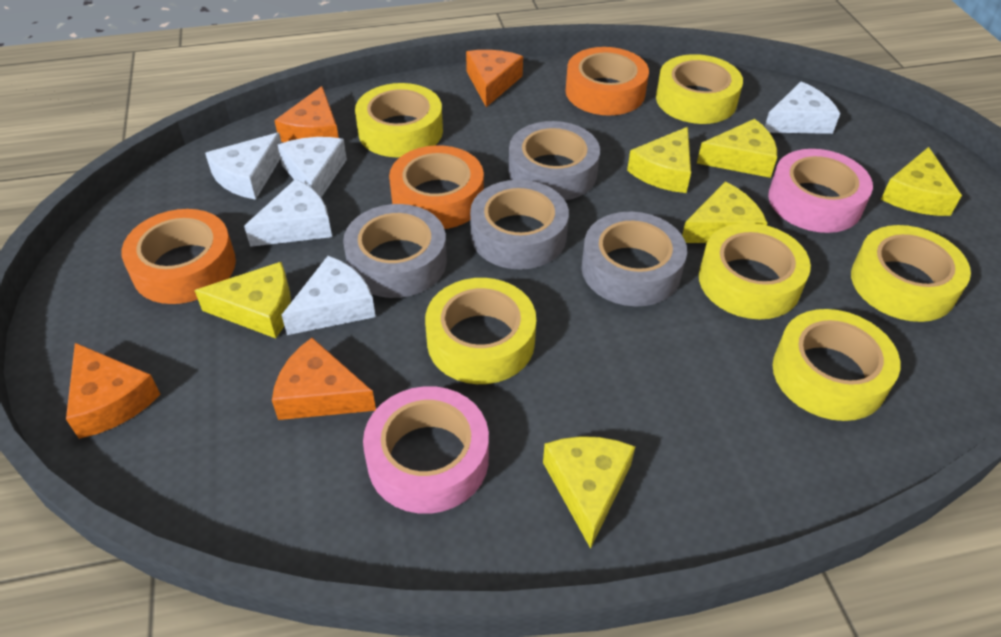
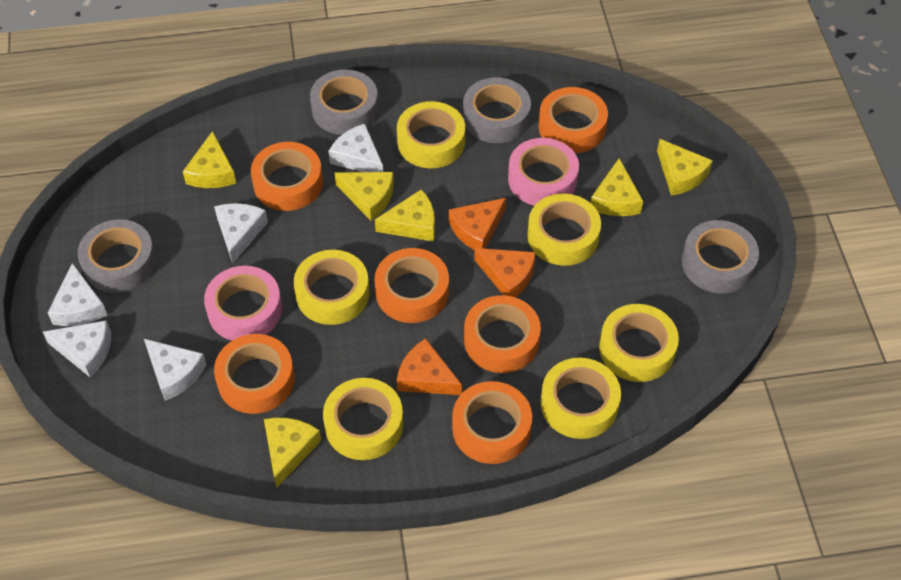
orange cheese: [66,343,161,439] [272,338,376,420] [274,86,339,143] [466,50,523,107] = 4 -> [397,338,462,395] [449,198,506,250] [474,248,536,297] = 3
orange tape: [121,209,236,304] [389,145,484,229] [566,47,649,116] = 3 -> [214,334,295,414] [251,142,323,211] [375,248,449,323] [452,381,532,464] [464,295,541,373] [539,87,608,153] = 6

